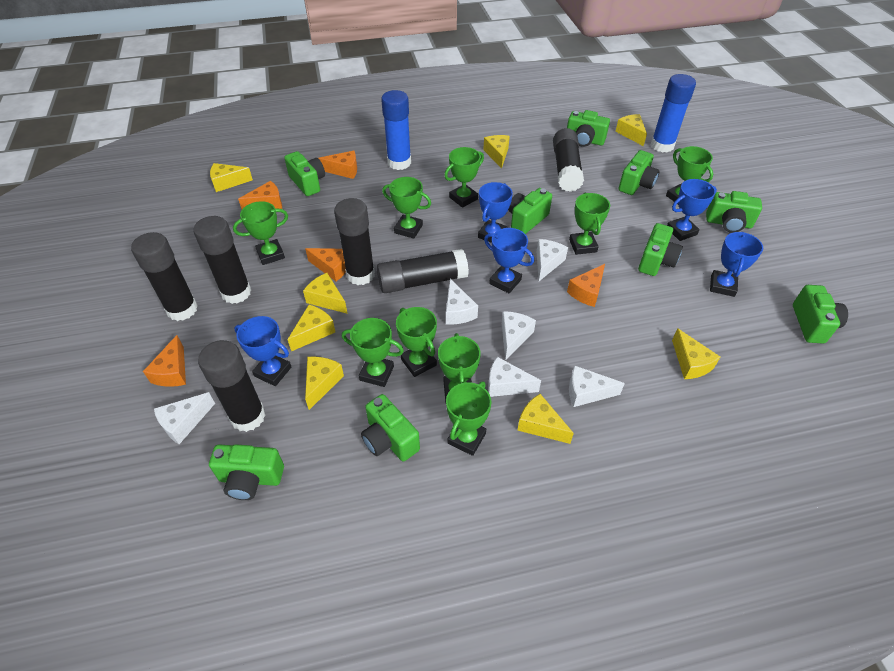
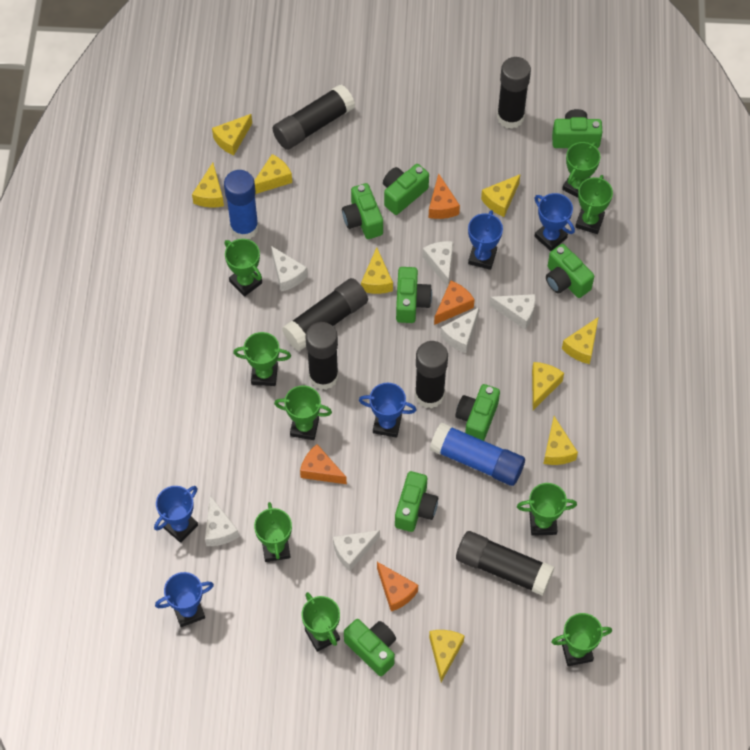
green camera: [209,444,284,500] [284,151,325,196] [361,394,420,461] [508,188,552,234] [567,110,610,147] [618,150,660,195] [638,223,683,276] [706,191,762,233] [793,285,848,343] = 9 -> [342,183,383,239] [344,619,396,676] [383,164,429,215] [395,471,438,532] [396,267,432,323] [456,384,500,441] [546,244,594,298] [552,109,602,148] = 8
orange cheese: [143,335,186,387] [238,181,282,209] [305,248,346,281] [318,151,357,179] [567,264,605,307] = 5 -> [300,444,347,484] [377,562,418,611] [429,173,460,219] [434,281,475,325] = 4
yellow cheese: [210,163,253,192] [288,305,335,351] [303,273,348,314] [305,357,344,410] [483,135,510,169] [517,394,574,444] [615,114,647,146] [672,328,720,379] = 8 -> [192,163,224,208] [212,114,252,155] [254,154,292,194] [361,247,393,294] [429,630,465,682] [481,174,521,217] [532,362,564,410] [543,416,578,465] [562,318,598,364] = 9

